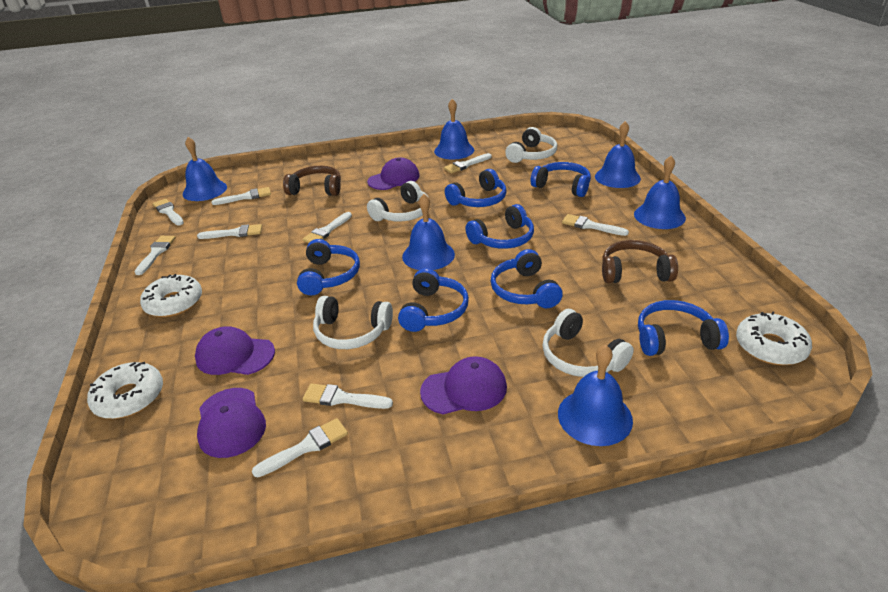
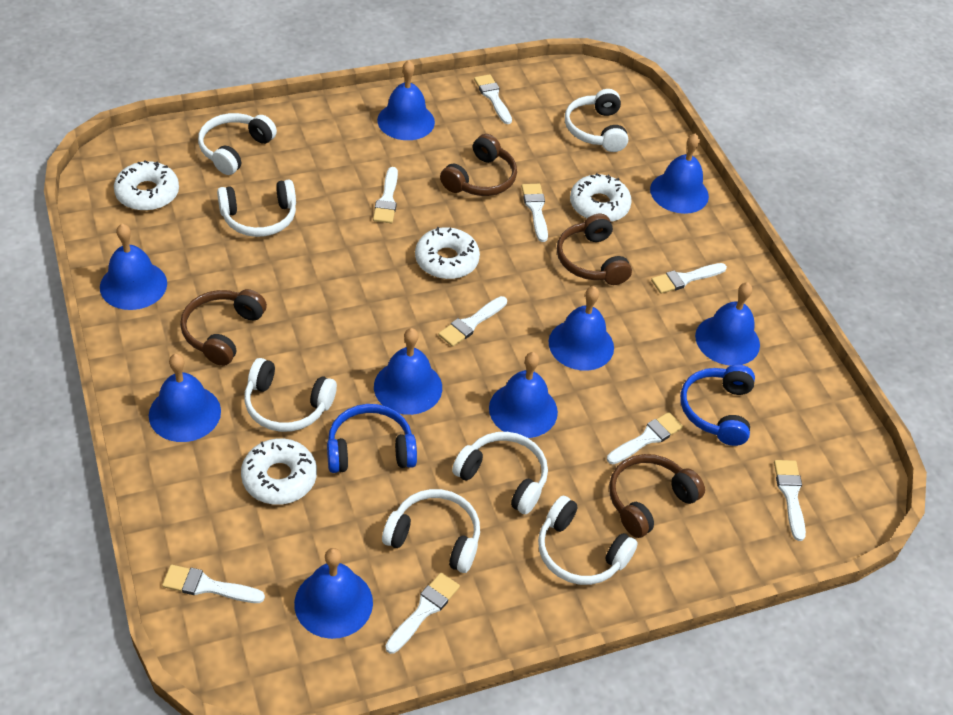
blue bell: [183,137,227,201] [402,194,455,270] [434,99,474,159] [558,345,633,446] [595,121,641,188] [634,156,686,229] = 6 -> [100,224,167,310] [149,354,221,442] [294,548,373,639] [374,328,442,415] [377,60,435,140] [489,352,558,438] [549,286,614,371] [650,133,709,214] [695,282,760,366] = 9
blue headphones: [297,239,360,295] [398,268,469,332] [445,169,507,207] [465,204,534,249] [491,249,563,308] [531,162,591,197] [638,300,729,356] = 7 -> [327,404,417,473] [680,365,755,446] = 2
brown headphones: [283,166,341,196] [602,240,678,283] = 2 -> [180,289,267,366] [440,134,517,196] [557,214,632,285] [609,454,705,538] = 4
purple cap: [195,326,275,375] [197,388,266,458] [367,158,420,190] [420,356,507,414] = 4 -> none = 0
white donut: [87,362,163,419] [140,274,202,317] [736,311,812,365] = 3 -> [114,160,179,211] [241,438,317,505] [415,227,480,279] [570,173,632,222] = 4
white headphones: [313,296,393,349] [367,181,427,221] [505,127,557,163] [542,309,634,377] = 4 -> [198,113,277,175] [217,179,296,237] [244,358,337,432] [382,489,480,573] [452,432,548,514] [538,496,638,585] [565,89,628,152] = 7

